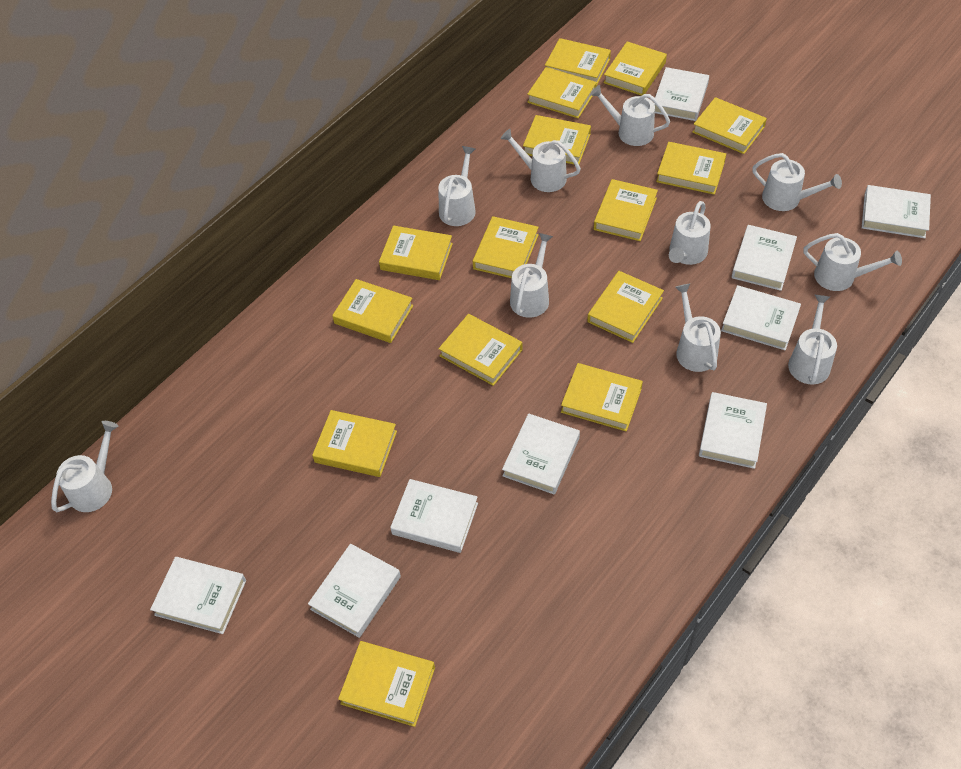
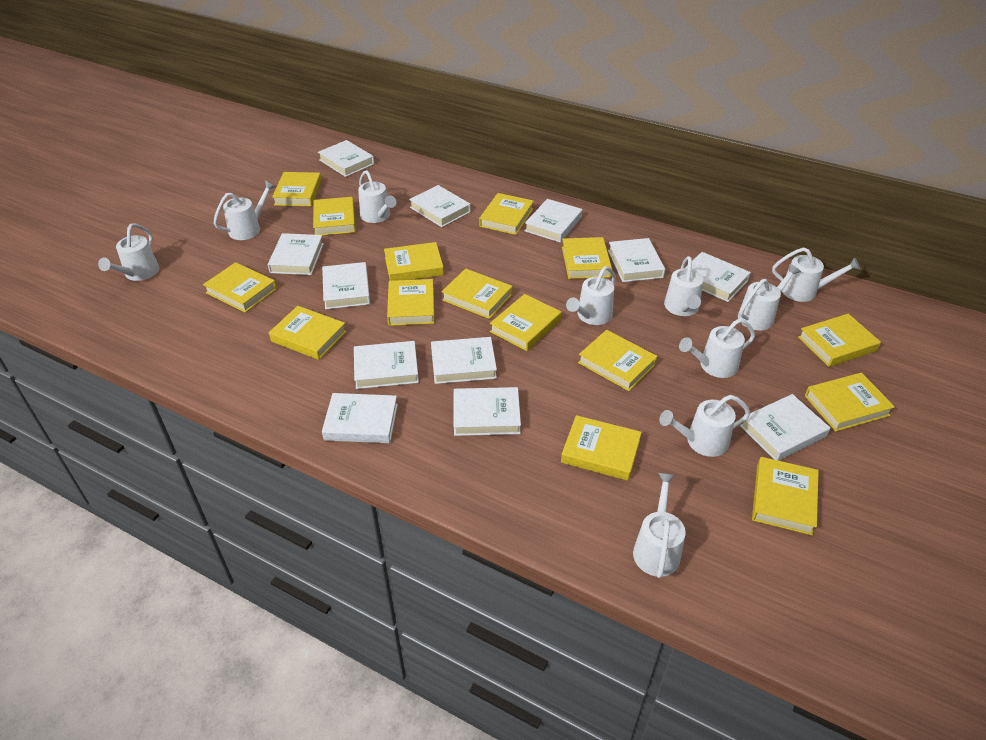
white book: [150,557,246,634] [308,544,401,638] [390,479,478,553] [502,413,580,495] [653,67,709,121] [699,392,767,469] [721,285,801,350] [731,225,797,291] [862,185,931,238] = 9 -> [268,233,324,275] [318,140,374,177] [322,262,370,309] [322,393,398,443] [354,341,419,389] [409,185,471,227] [431,337,497,384] [453,387,521,436] [525,199,582,242] [608,238,665,282] [685,252,751,302] [740,394,830,461] = 12

